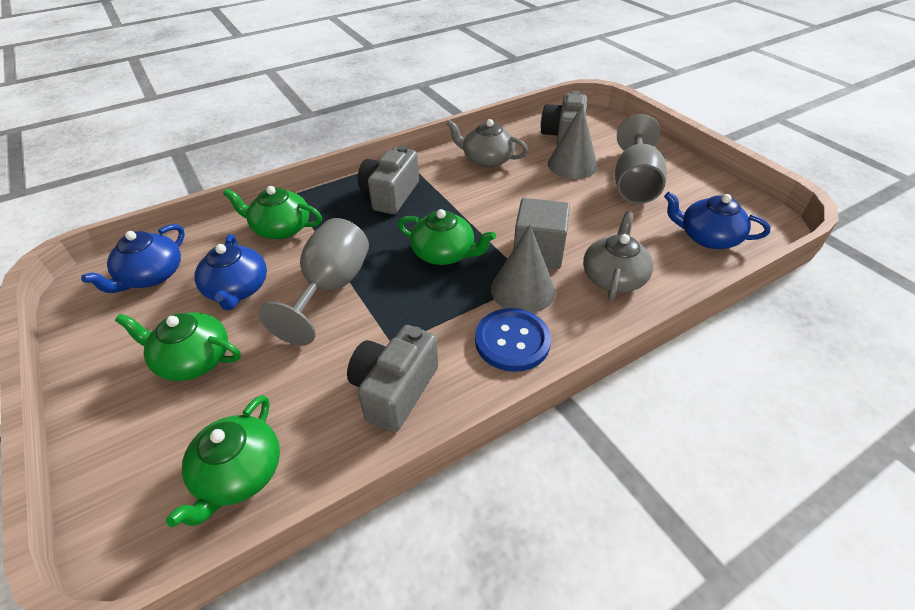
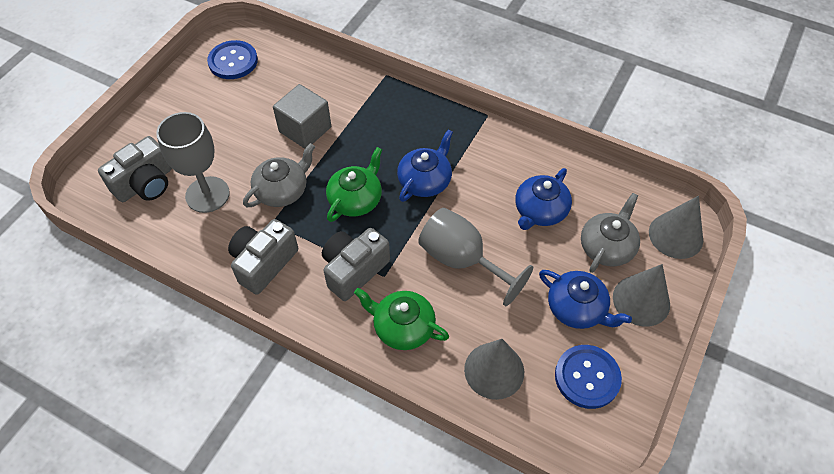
blue button: [475,308,551,372] = 1 -> [207,40,258,79] [555,345,622,409] = 2
green teapot: [115,312,241,381] [166,395,280,527] [223,186,322,239] [398,209,496,265] = 4 -> [326,147,382,222] [354,288,449,350] = 2
grey cone: [491,225,555,313] [548,104,598,179] = 2 -> [464,339,524,400] [613,264,670,327] [649,196,703,259] = 3

